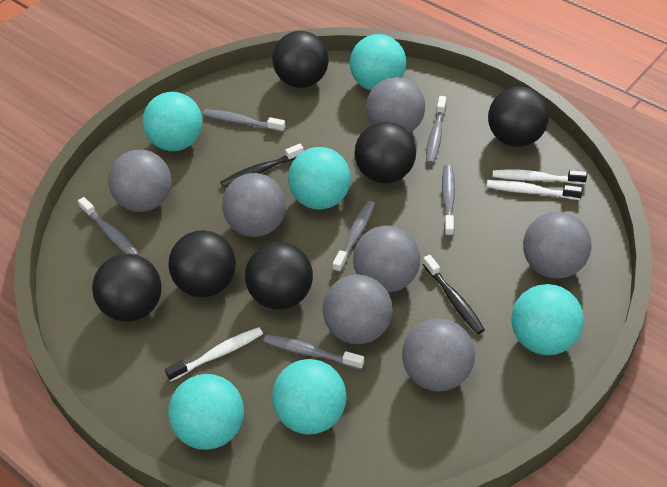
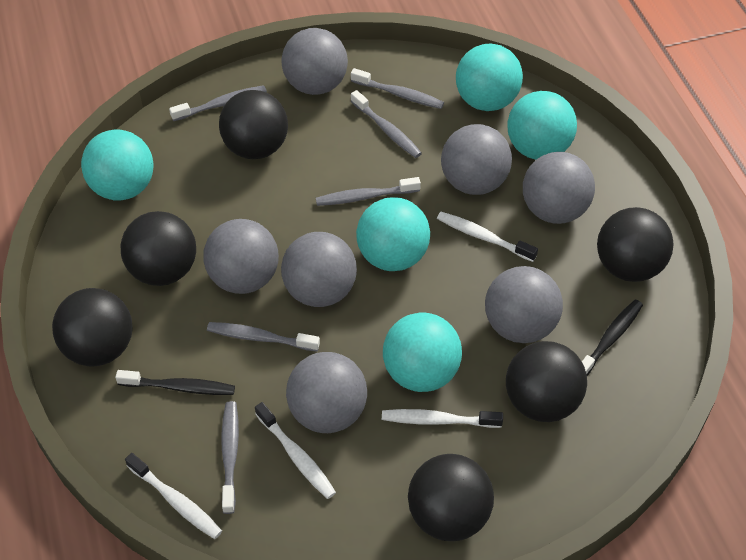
turquoise ball: [143,92,202,151] [168,374,244,450] [272,359,347,434] [288,147,351,210] [350,34,406,90] [511,284,584,355] = 6 -> [81,129,154,200] [356,197,430,271] [383,312,462,392] [456,44,523,111] [508,91,577,160] = 5
white toothbrush: [165,327,263,382] [487,180,582,200] [493,169,587,184] = 3 -> [125,453,222,539] [255,402,336,499] [382,409,503,428] [437,212,538,262] = 4

